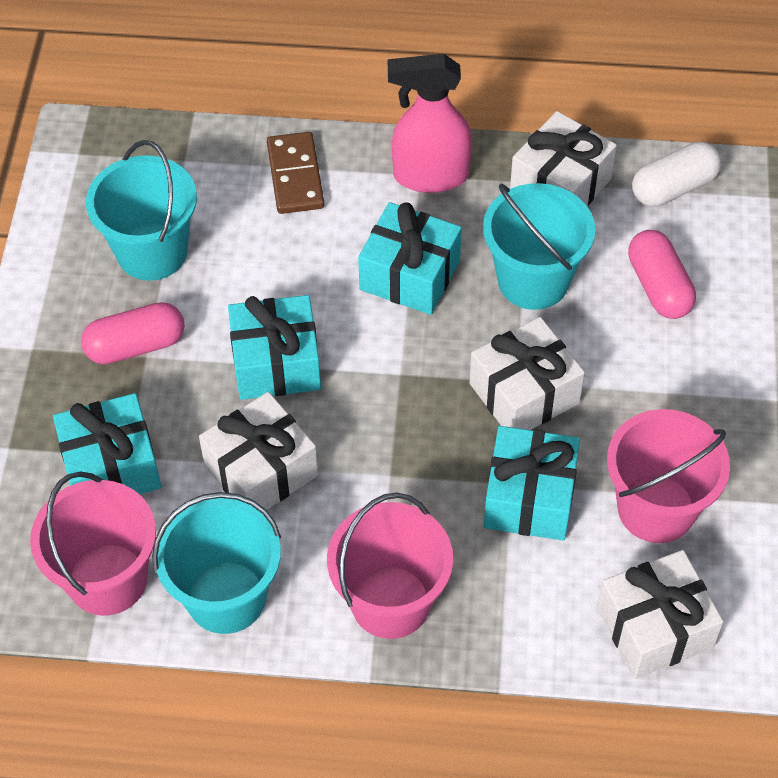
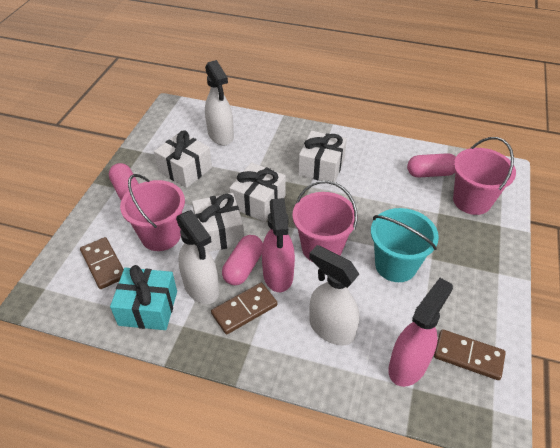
brown domino: [267,132,324,214] = 1 -> [80,237,124,289] [211,283,277,334] [434,329,506,380] = 3
pink capsule: [81,302,185,364] [628,230,696,319] = 2 -> [109,163,139,200] [222,235,263,285] [407,153,456,178] = 3
pink spray bottle: [388,54,472,193] = 1 -> [262,198,295,292] [388,278,453,387] = 2
turquoise bucket: [86,140,197,281] [152,492,281,634] [483,183,595,310] = 3 -> [371,208,439,282] = 1
turquoise gift: [53,393,161,494] [228,295,321,400] [358,202,462,315] [484,426,580,540] = 4 -> [110,265,177,330] = 1
white capsule: [632,142,722,207] = 1 -> none = 0
white spray bottle: none = 0 -> [176,210,219,304] [205,60,234,145] [309,245,359,346] = 3

